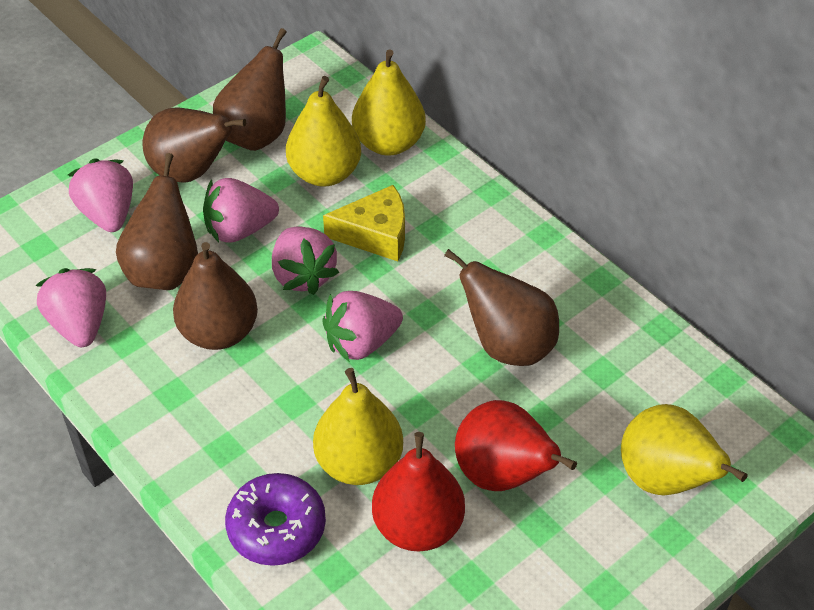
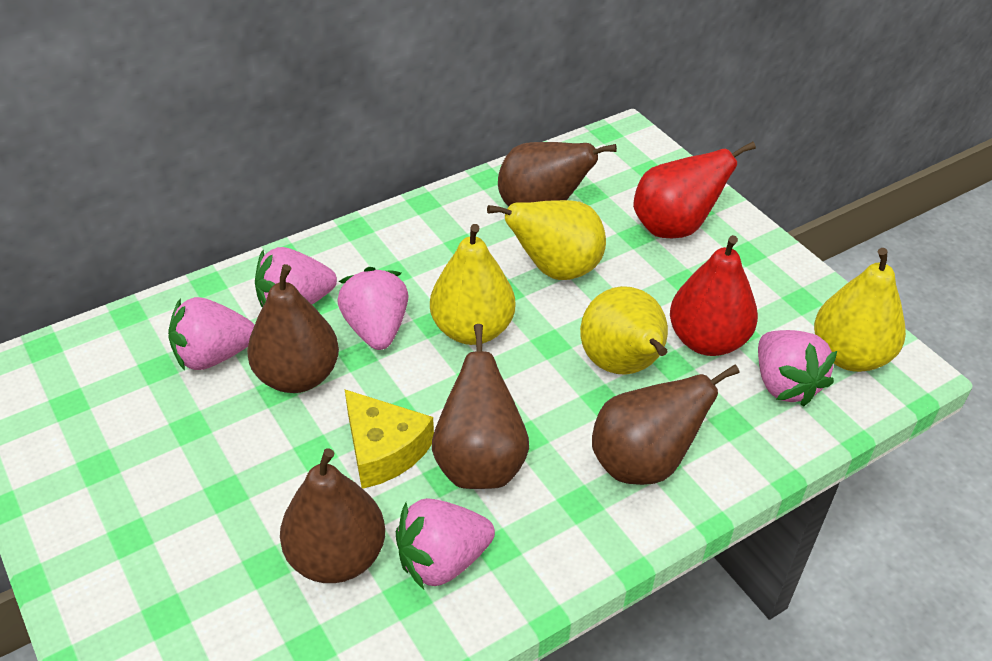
purple donut: [225,473,326,566] = 1 -> none = 0

